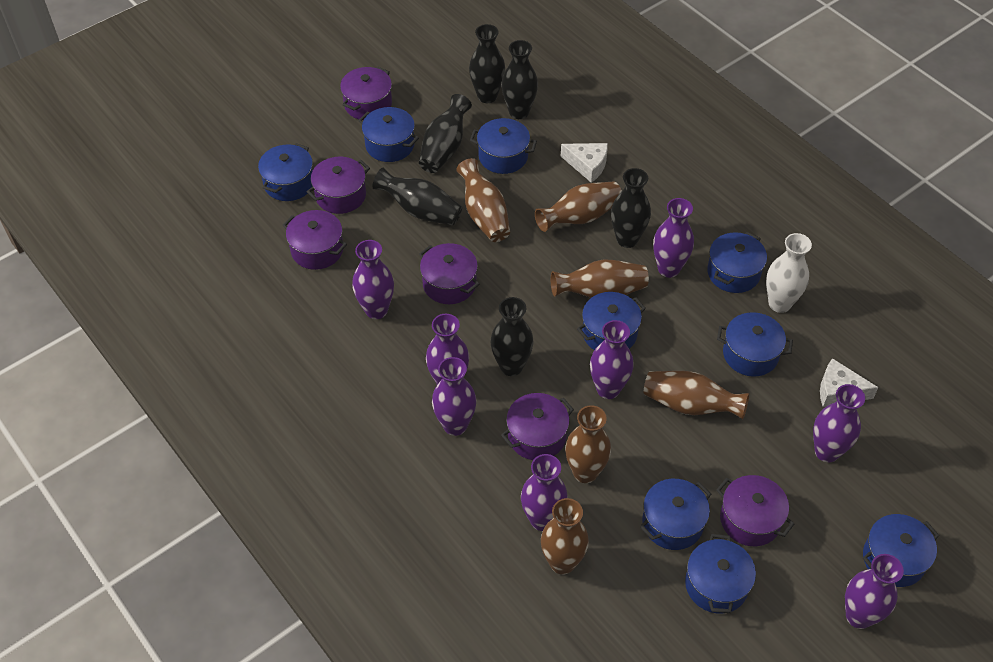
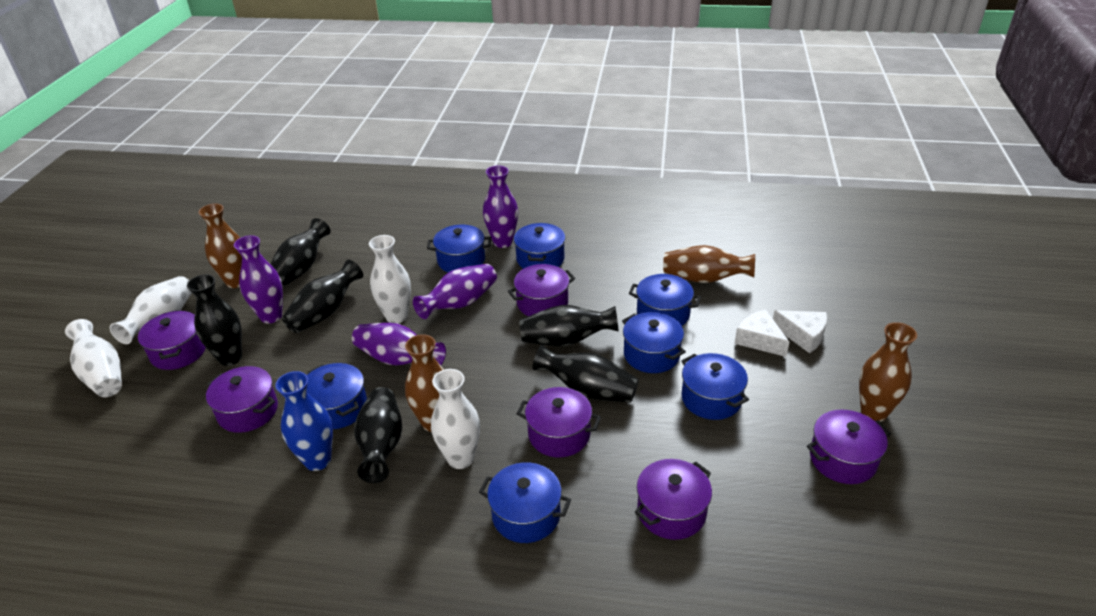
blue pot: [258,143,313,201] [358,107,419,162] [470,118,537,174] [577,292,646,350] [640,479,711,550] [685,534,756,613] [707,232,767,293] [717,312,793,377] [863,514,939,587] = 9 -> [307,363,367,429] [427,225,491,273] [479,462,571,543] [514,223,565,269] [622,312,686,373] [629,274,701,326] [681,353,749,420] = 7
blue vase: none = 0 -> [275,371,333,471] = 1
brown vase: [456,158,510,242] [535,181,622,232] [541,498,589,575] [551,260,649,298] [565,405,611,483] [644,371,749,419] = 6 -> [198,203,242,288] [405,334,444,432] [663,245,755,283] [859,322,917,422] = 4
purple vase: [352,240,394,319] [426,314,469,385] [432,357,476,436] [521,454,568,531] [590,320,634,399] [653,198,694,278] [813,384,865,462] [845,554,904,629] = 8 -> [234,235,283,323] [352,323,446,365] [413,264,497,319] [483,165,518,248] = 4
white vase: [766,233,812,313] = 1 -> [65,319,122,397] [110,276,192,344] [369,235,411,324] [431,369,480,469] = 4

